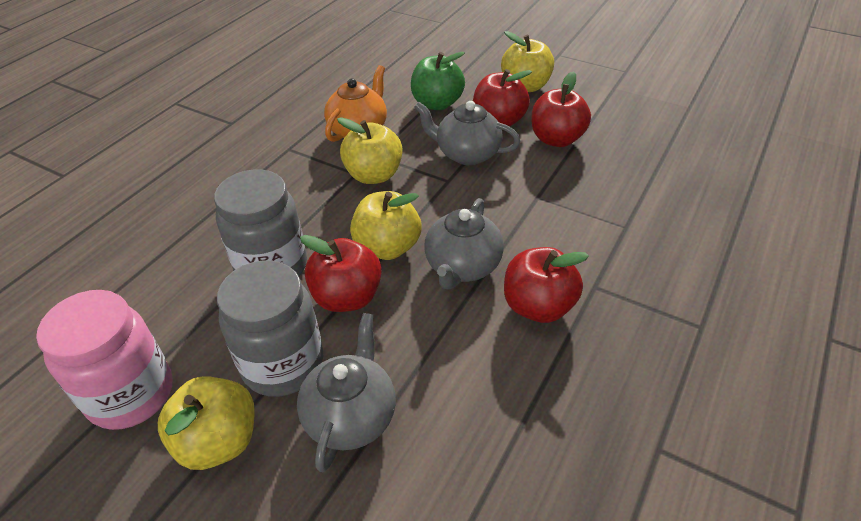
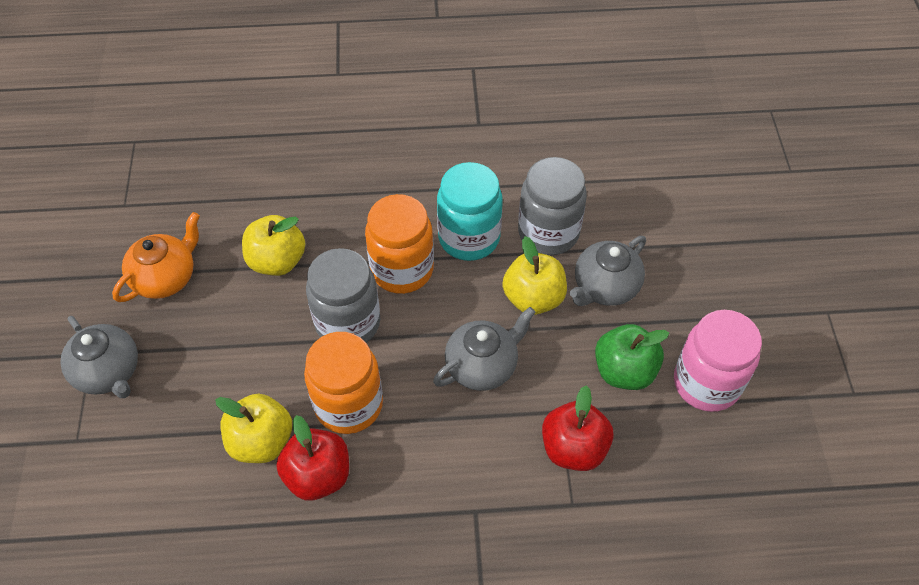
orange jar: none = 0 -> [304,332,383,434] [365,194,434,294] = 2
red apple: [300,235,382,312] [473,69,532,127] [504,247,589,323] [532,72,591,147] = 4 -> [276,415,349,501] [542,386,614,471] = 2
turquoise jar: none = 0 -> [437,162,503,261] = 1
yellow apple: [158,376,255,470] [337,117,402,184] [350,191,421,260] [501,31,554,92] = 4 -> [215,394,292,463] [242,215,306,276] [502,236,567,315] = 3

